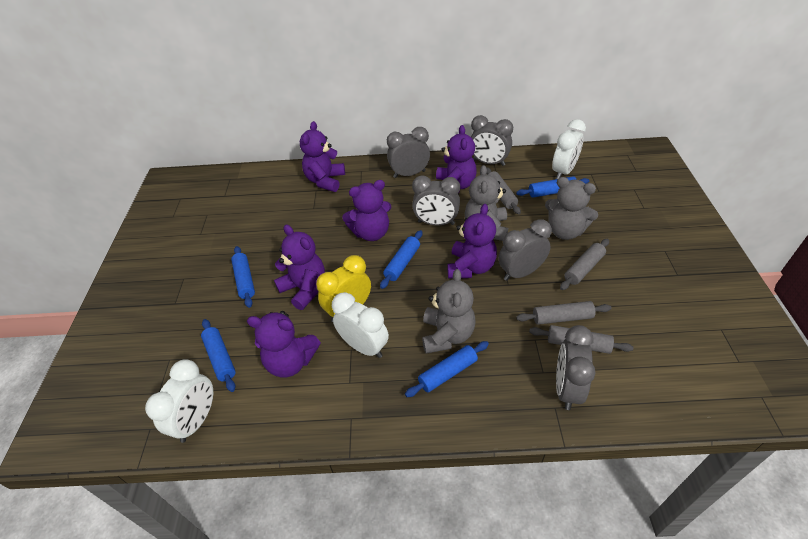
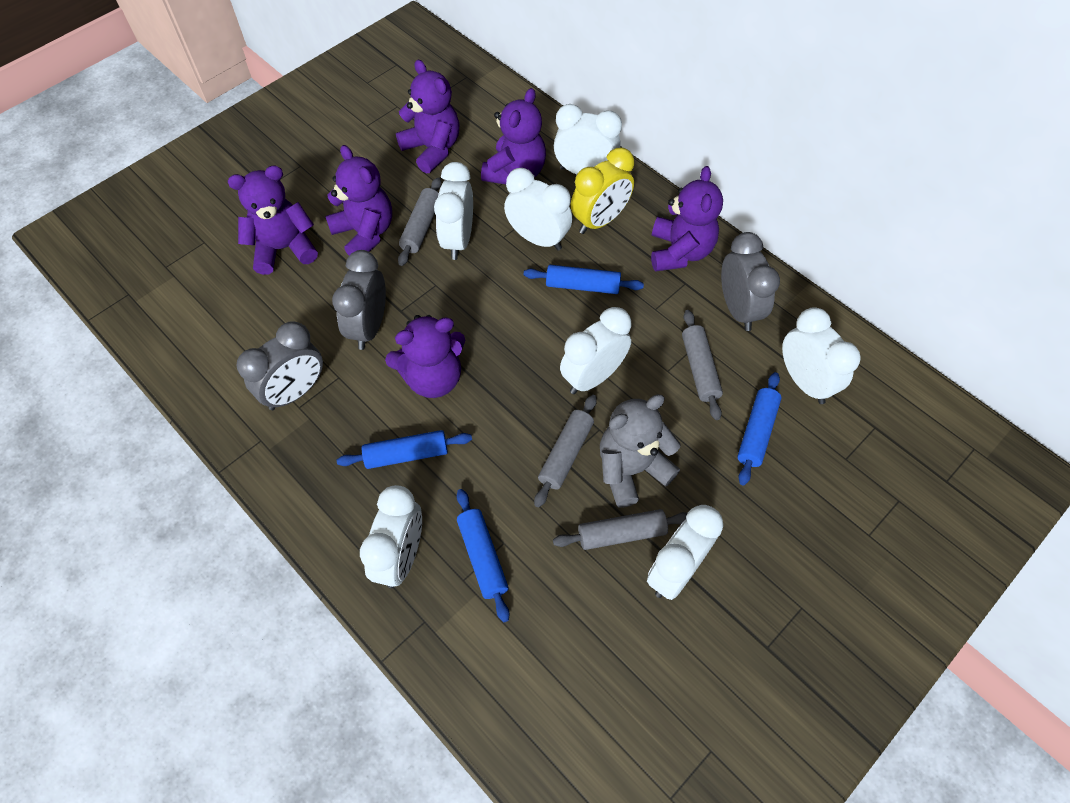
blue rolling pin: [201,319,236,392] [231,246,255,308] [380,230,422,289] [405,341,489,397] [516,176,589,198] = 5 -> [337,430,472,469] [457,489,510,622] [524,265,644,294] [737,372,781,485] = 4
grey clock: [387,127,430,178] [412,175,460,226] [471,115,513,166] [498,219,552,281] [556,325,595,410] = 5 -> [237,321,323,410] [332,250,386,350] [721,232,780,331] = 3
grey teddy bear: [422,269,476,353] [465,165,508,241] [545,177,598,240] = 3 -> [600,394,680,508] = 1
white clock: [145,359,213,443] [332,292,389,358] [552,119,586,179] = 3 -> [360,485,422,588] [434,162,473,260] [504,168,572,251] [554,104,622,174] [560,307,632,394] [647,505,724,600] [782,307,861,404] = 7

